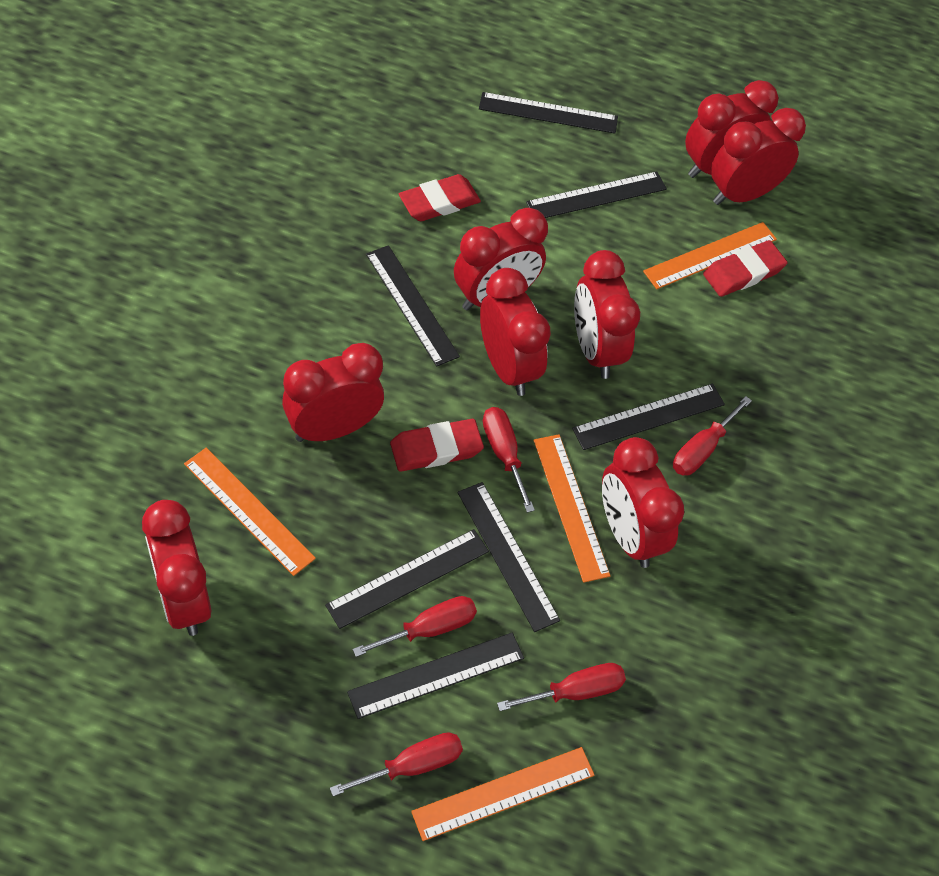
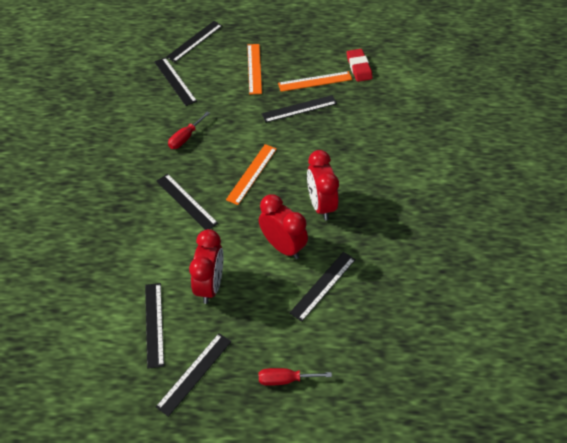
orange ruler: [184,448,316,576] [411,747,594,841] [534,434,611,583] [643,222,777,289] = 4 -> [226,144,277,205] [247,44,262,95] [278,71,352,92] = 3
red clock: [142,500,211,636] [282,343,384,442] [454,208,548,311] [480,268,551,396] [574,250,640,379] [602,437,684,568] [685,80,779,178] [711,108,806,205] = 8 -> [189,229,223,304] [259,194,308,259] [307,150,339,220] = 3
red eraser: [390,419,484,472] [399,174,481,221] [703,240,788,297] = 3 -> [347,49,373,82] = 1
red screwdriver: [330,732,463,796] [353,596,477,657] [483,407,535,513] [497,663,626,711] [673,396,752,476] = 5 -> [168,112,210,149] [259,368,332,386] = 2

